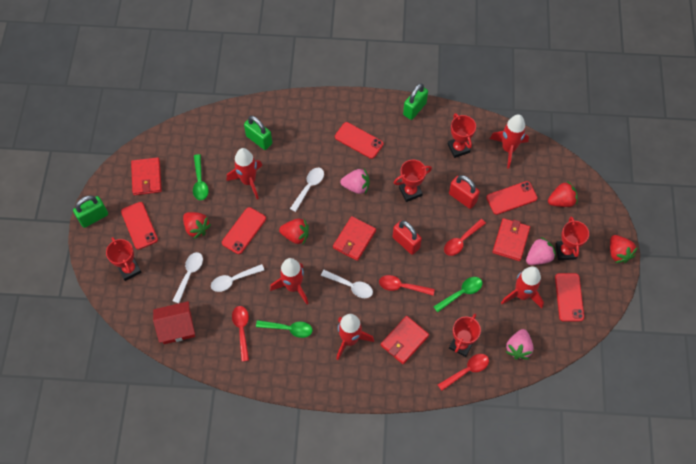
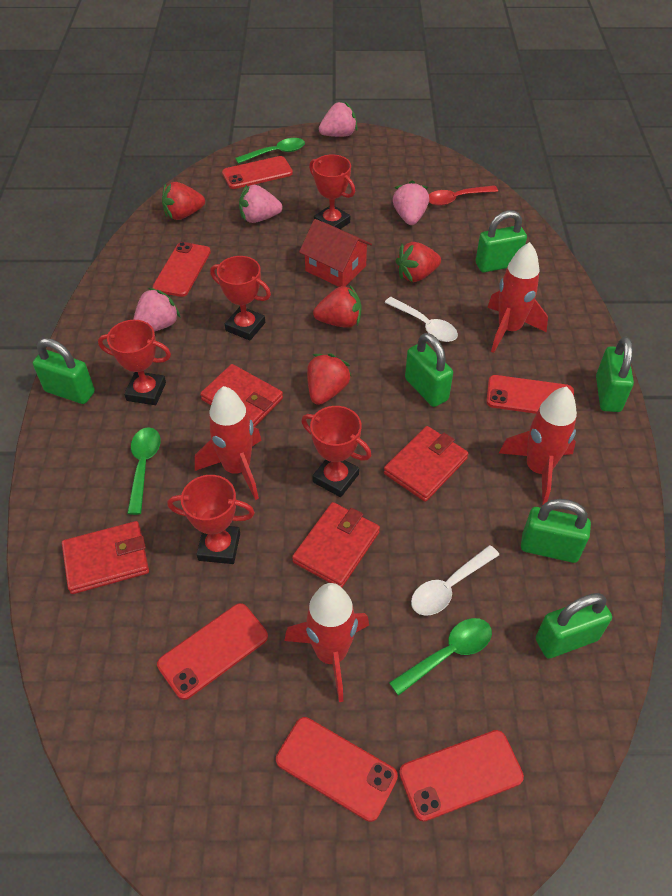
green padlock: [73,196,108,228] [244,116,272,150] [403,83,428,120] = 3 -> [33,338,95,404] [405,333,453,407] [476,211,527,272] [521,499,591,563] [536,593,612,659] [596,336,634,412] = 6
pink strawberry: [340,169,369,194] [506,329,534,360] [526,237,556,265] = 3 -> [133,288,180,332] [239,185,282,223] [319,101,357,137] [393,180,429,225] = 4
red padlock: [393,220,422,255] [449,175,480,209] = 2 -> none = 0
red phone: [121,202,158,250] [222,207,266,254] [335,122,383,159] [486,181,538,215] [555,273,584,322] = 5 -> [153,242,211,297] [157,603,268,700] [222,156,293,189] [276,717,398,822] [399,730,524,822] [486,375,574,414] = 6
red rocket: [227,148,263,199] [270,258,309,304] [336,314,374,360] [490,114,529,168] [501,267,544,309] = 5 -> [195,386,261,500] [284,583,369,702] [487,242,548,353] [499,386,577,504] = 4
red spoon: [232,306,249,362] [379,275,435,296] [438,354,489,391] [444,219,486,256] = 4 -> [429,185,498,206] = 1
white spoon: [173,252,203,303] [211,264,264,292] [290,168,324,212] [321,270,373,298] = 4 -> [384,297,458,342] [411,545,499,616] = 2

